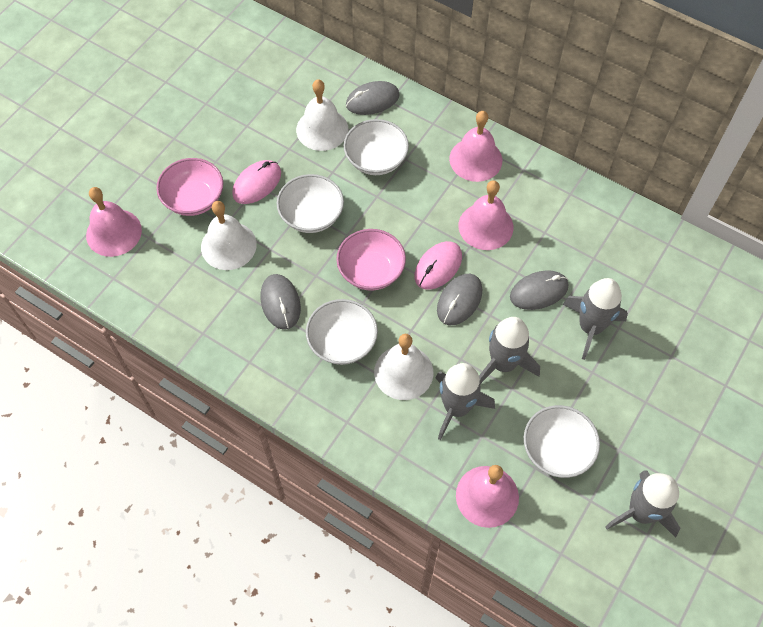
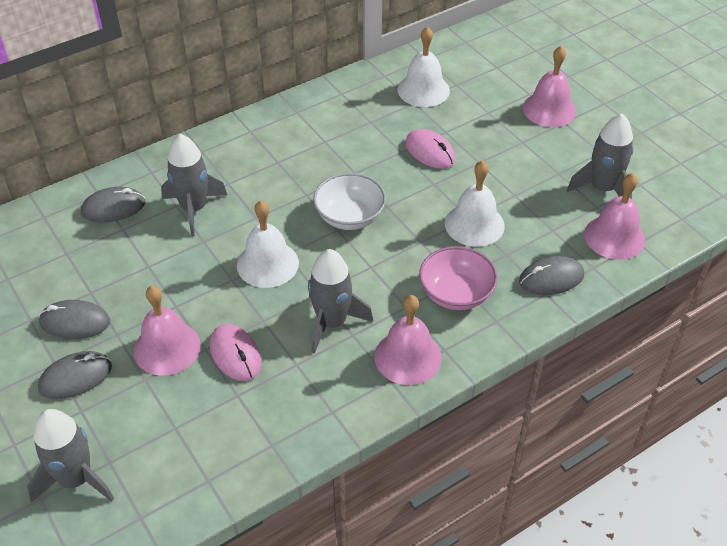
pink bowl: [156,158,223,216] [336,229,406,291] = 2 -> [419,246,498,310] = 1
white bowl: [276,174,344,233] [306,299,378,365] [344,119,409,175] [524,405,600,478] = 4 -> [313,173,386,230] = 1

